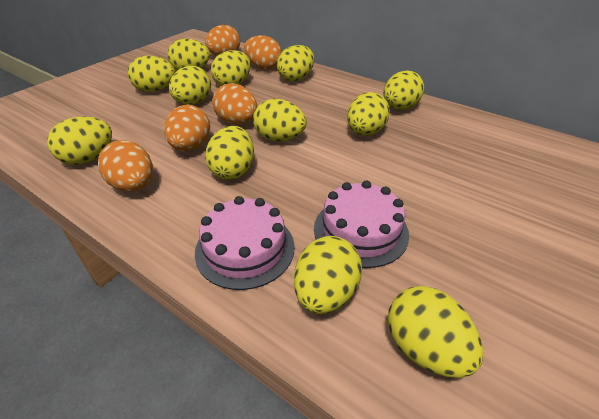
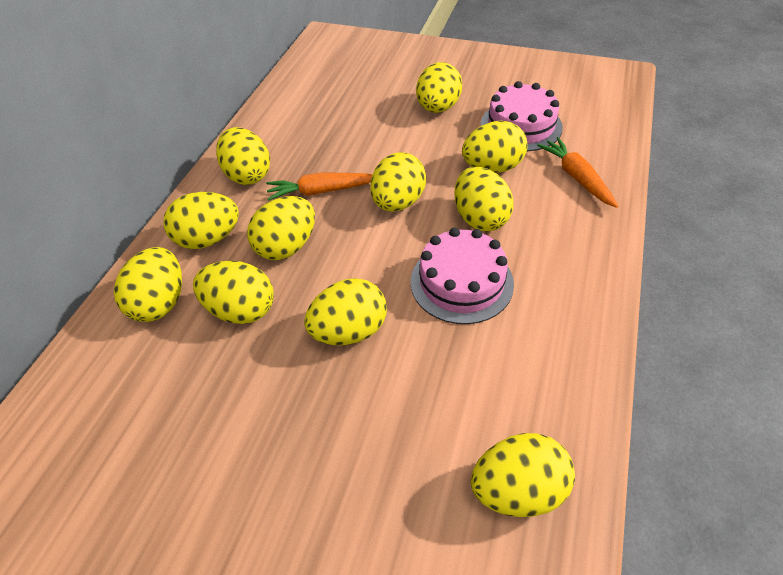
orange carrot: none = 0 -> [266,173,373,201] [537,137,619,208] = 2
orange egg: [98,140,153,192] [164,105,210,151] [205,25,240,56] [212,83,257,125] [244,35,282,70] = 5 -> none = 0
yellow egg: [47,117,112,165] [128,56,175,92] [167,38,210,70] [169,66,211,105] [205,126,254,179] [211,50,251,86] [253,99,307,142] [277,45,314,82] [294,236,362,314] [347,92,390,136] [383,70,424,110] [388,286,483,378] = 12 -> [114,247,182,322] [163,192,239,249] [193,261,274,324] [216,127,270,185] [247,196,315,260] [304,278,387,345] [370,152,426,212] [416,62,462,113] [454,167,514,231] [462,121,527,173] [471,433,575,517] = 11

